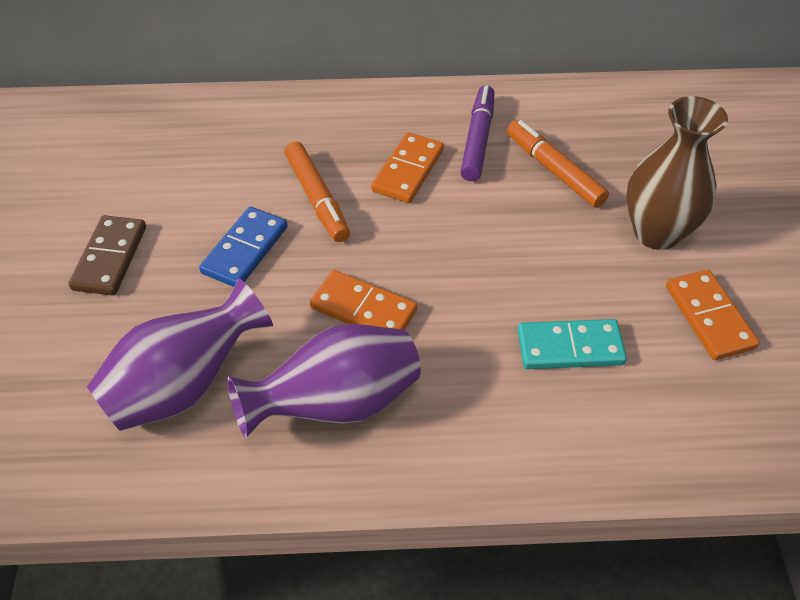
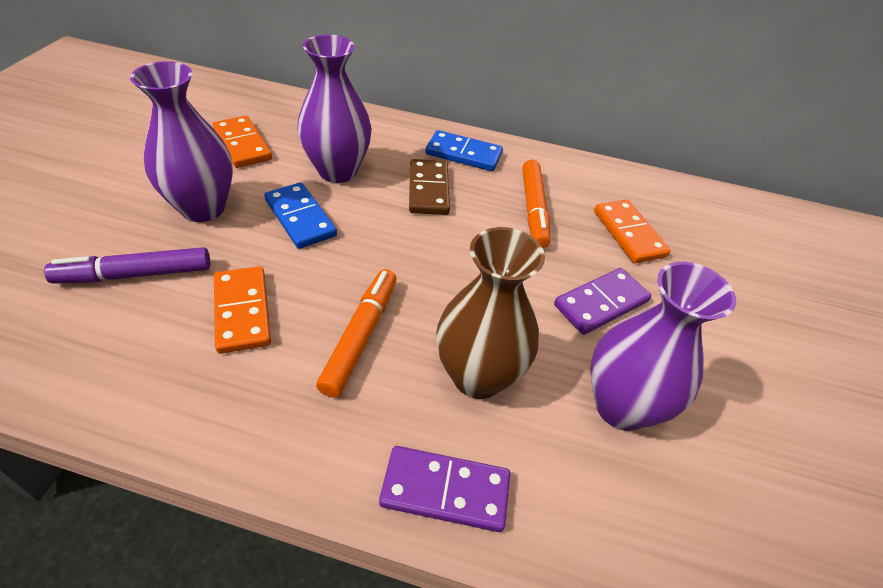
blue domino: [199,206,287,287] = 1 -> [264,182,337,249] [425,130,503,171] = 2
purple domino: none = 0 -> [379,446,510,532] [554,268,651,335] = 2
purple vase: [87,279,273,431] [227,324,421,438] = 2 -> [130,61,233,222] [297,34,372,183] [590,262,736,431] = 3
turquoise domino: [517,319,627,369] = 1 -> none = 0

